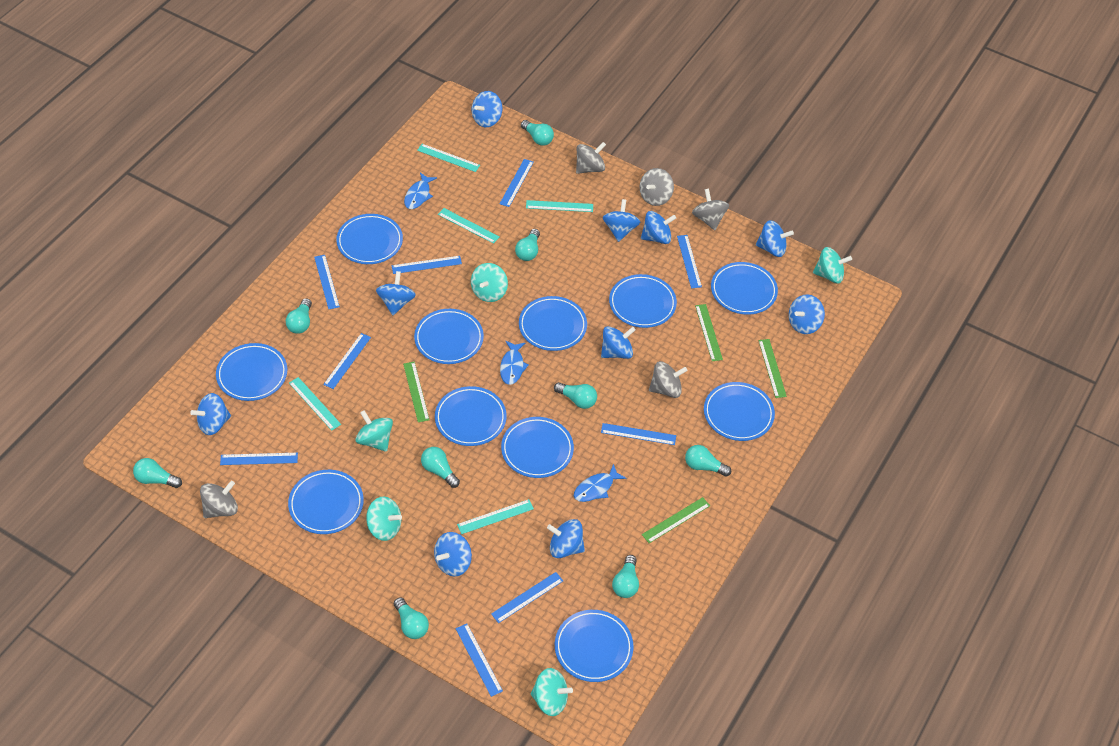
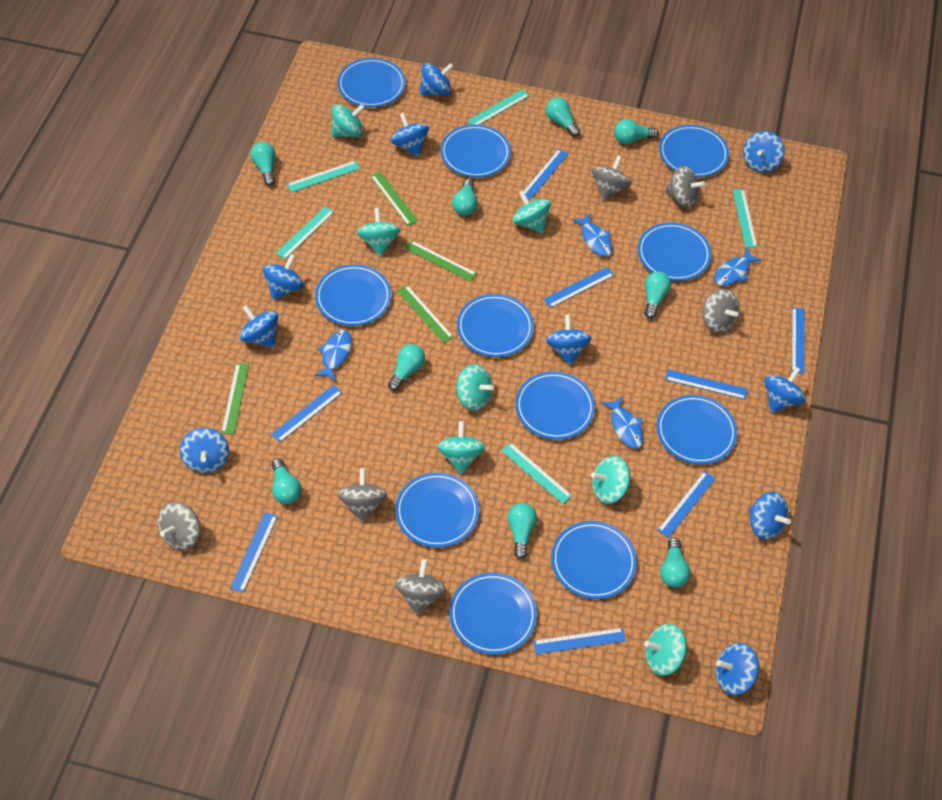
blue fish: [404,172,437,209] [500,341,529,385] [574,464,627,502] = 3 -> [314,330,352,381] [572,213,612,257] [601,396,643,449] [714,248,762,286] = 4
blue ruler: [220,453,298,465] [314,255,340,309] [323,333,371,389] [392,256,462,274] [456,624,503,697] [491,572,563,623] [500,159,534,207] [601,423,676,445] [677,235,702,288] = 9 -> [230,512,278,592] [271,385,343,442] [524,149,569,200] [533,628,626,654] [544,267,614,308] [657,471,716,538] [665,369,748,400] [792,307,805,374] = 8
grey spinning top: [200,481,238,518] [576,142,606,174] [640,168,674,206] [649,361,687,398] [692,189,729,230] = 5 -> [158,502,200,550] [338,468,387,523] [395,559,446,615] [592,155,631,200] [665,166,705,208] [702,289,740,333] = 6
turquoise spinning top: [355,410,393,452] [366,496,402,541] [471,263,508,302] [530,668,573,716] [813,247,852,283] = 5 -> [331,104,365,137] [357,208,400,256] [437,421,485,474] [456,364,494,411] [513,190,551,234] [591,456,630,504] [644,624,687,676] = 7

